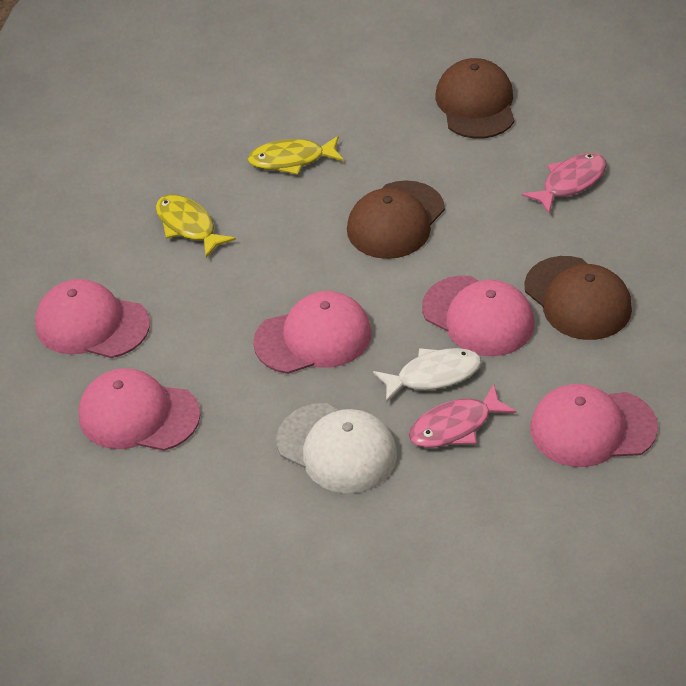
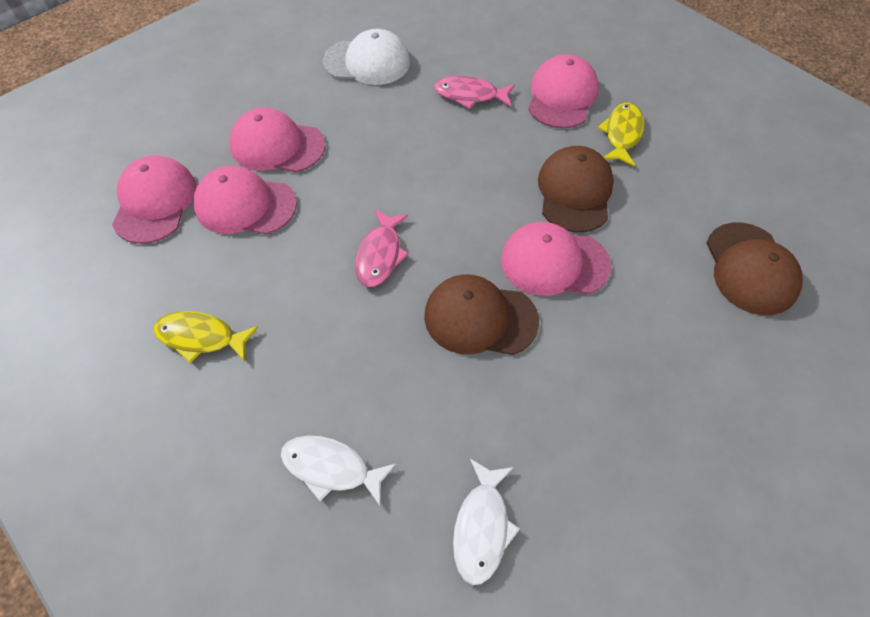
white fish: [373,348,482,403] = 1 -> [281,435,396,507] [453,459,520,585] = 2

